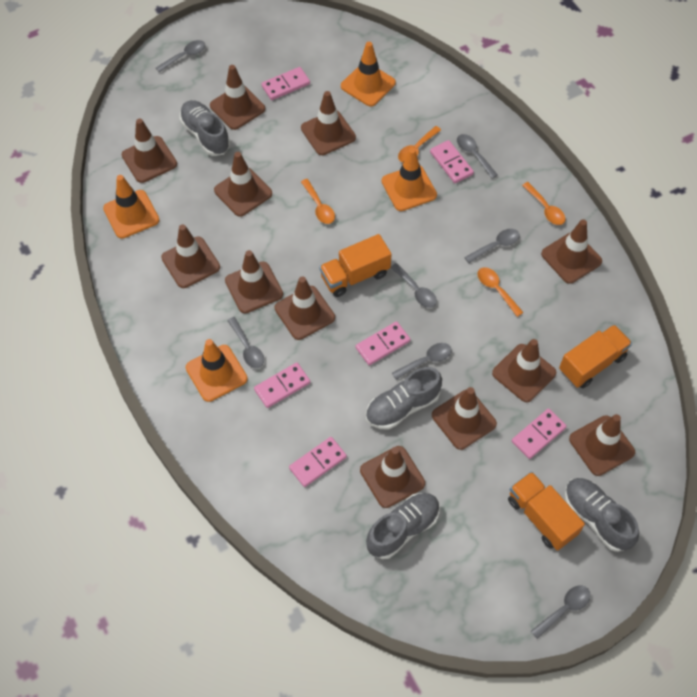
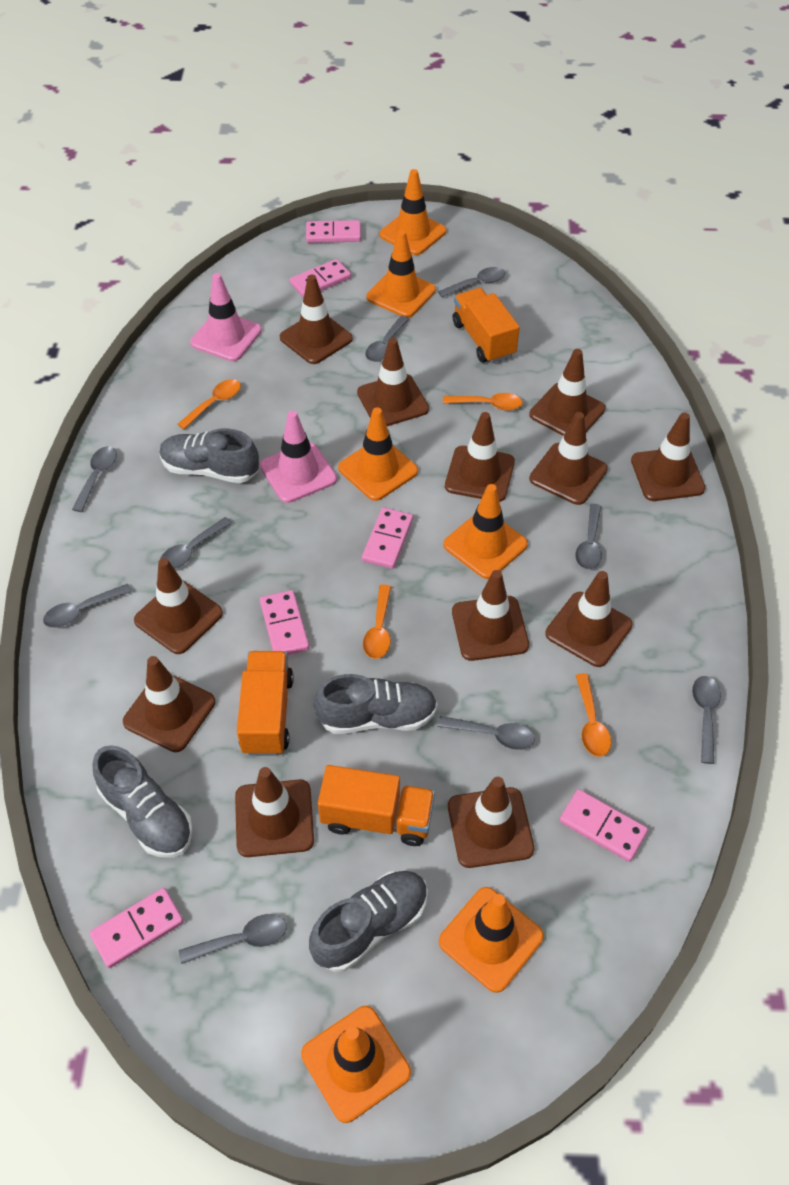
grey spoon: [156,40,205,72] [227,317,264,368] [391,263,437,308] [392,343,452,380] [457,134,498,179] [464,229,520,263] [531,585,591,639] = 7 -> [43,584,132,628] [72,446,117,512] [160,517,232,569] [179,914,287,964] [365,316,409,362] [437,716,535,750] [438,267,505,297] [575,504,602,569] [692,676,721,764] = 9
orange traffic cone: [103,175,159,239] [186,339,248,402] [341,42,396,107] [382,148,437,211] = 4 -> [301,1006,411,1123] [338,407,418,501] [367,230,436,318] [380,169,447,255] [439,887,544,993] [443,484,528,579] = 6
pink traffic cone: none = 0 -> [190,273,262,362] [260,410,337,503] = 2

